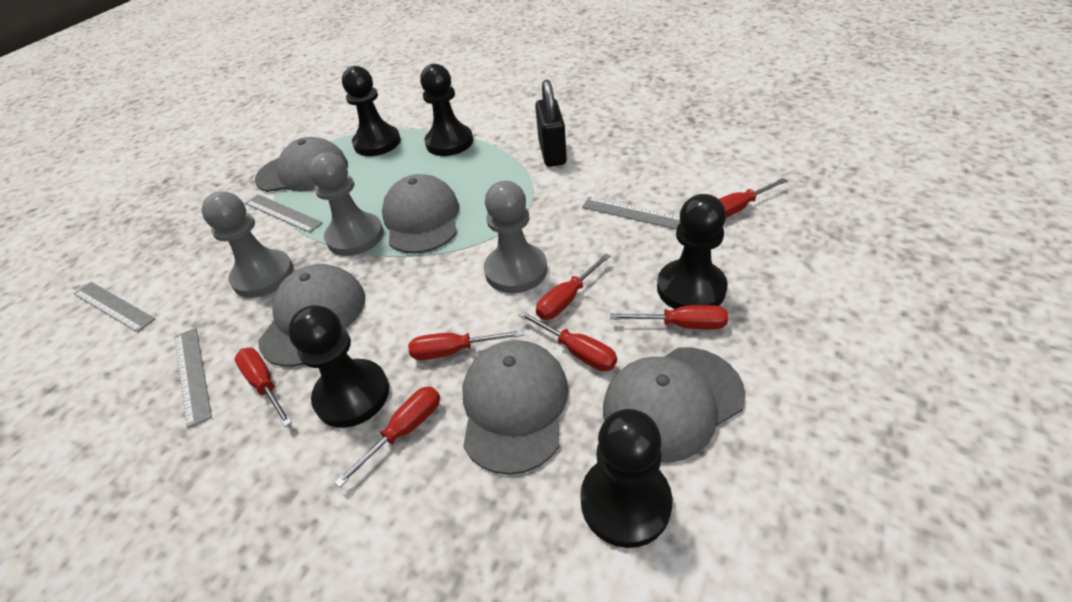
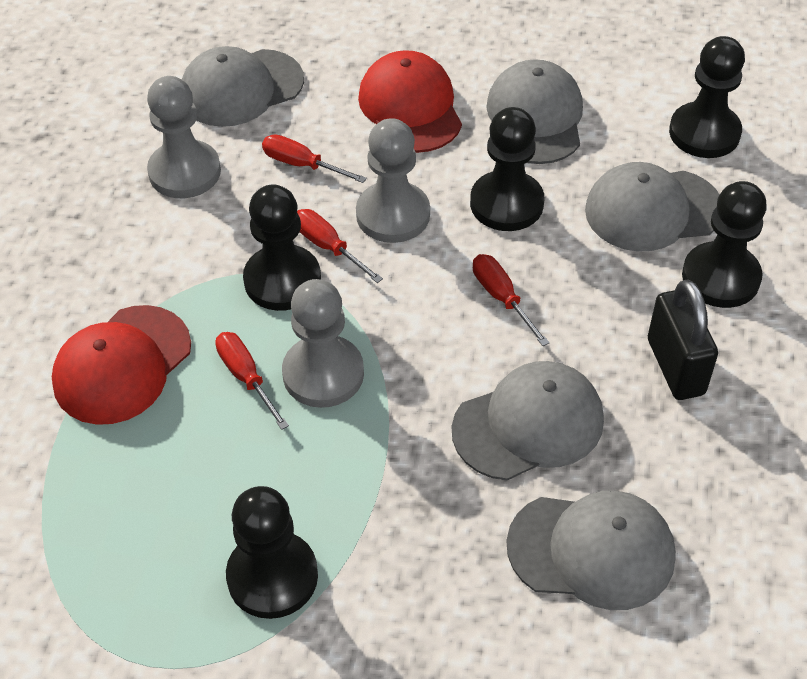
grey ruler: [74,282,155,332] [175,328,212,429] [245,194,323,233] [582,197,680,229] = 4 -> none = 0
red cap: none = 0 -> [52,305,191,425] [358,50,462,153] = 2
red screwdriver: [234,348,292,427] [334,387,440,488] [408,330,524,360] [518,311,617,371] [536,253,611,320] [610,305,728,330] [719,178,787,218] = 7 -> [215,332,289,430] [262,134,367,183] [297,209,383,283] [473,254,549,346] = 4

